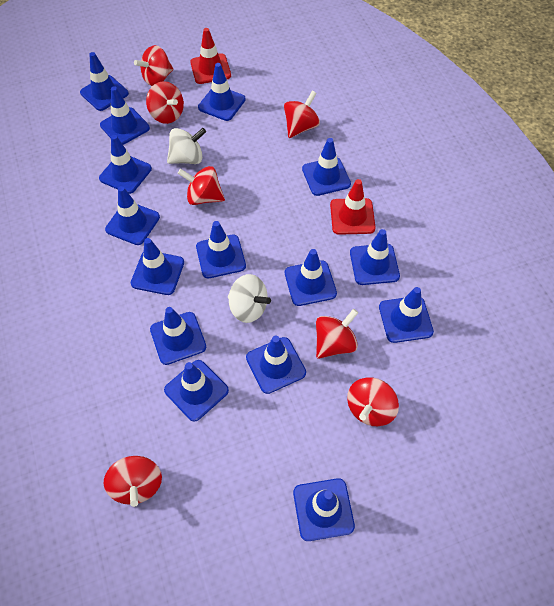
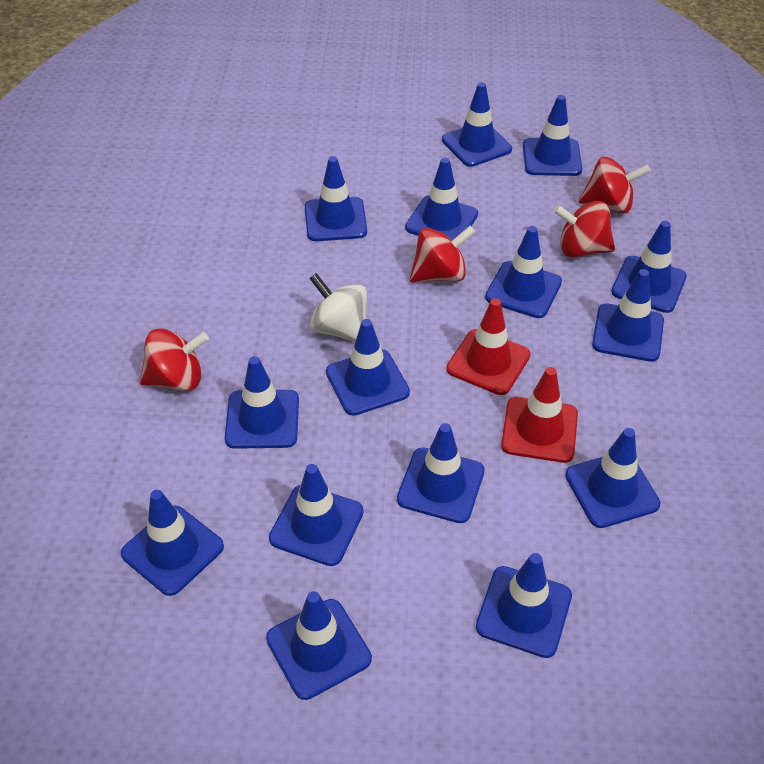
red spinning top: [104,456,162,507] [134,45,174,86] [146,81,184,124] [178,166,225,205] [284,91,320,138] [316,309,358,359] [347,377,399,426] = 7 -> [140,328,209,391] [410,226,475,282] [553,201,615,258] [579,157,651,213] = 4
white spinning top: [167,128,206,164] [228,274,271,323] = 2 -> [309,273,367,342] = 1

